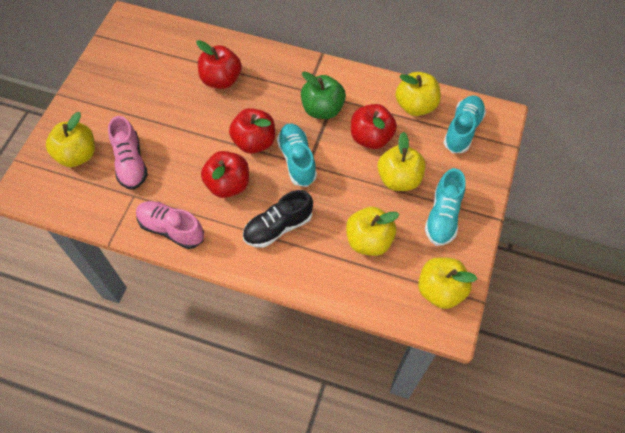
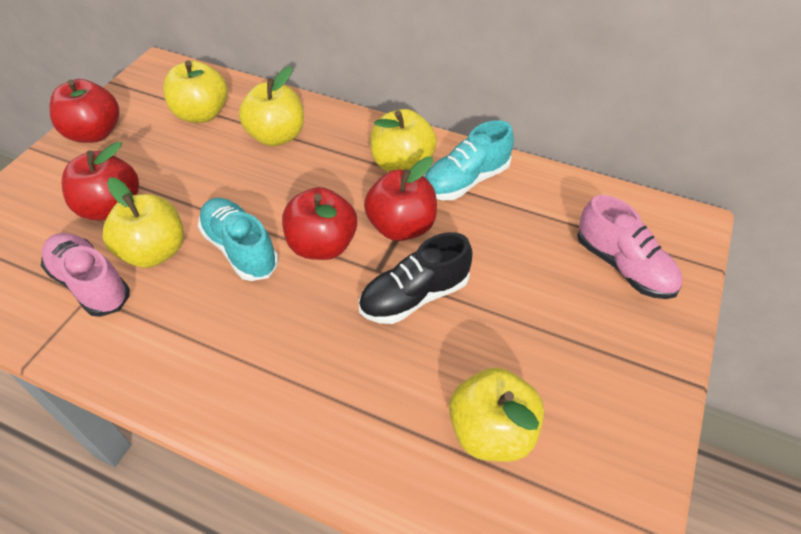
green apple: [301,72,346,119] = 1 -> none = 0
turquoise shoe: [277,124,317,187] [425,168,466,246] [444,95,486,153] = 3 -> [198,198,279,281] [424,120,514,200] = 2

